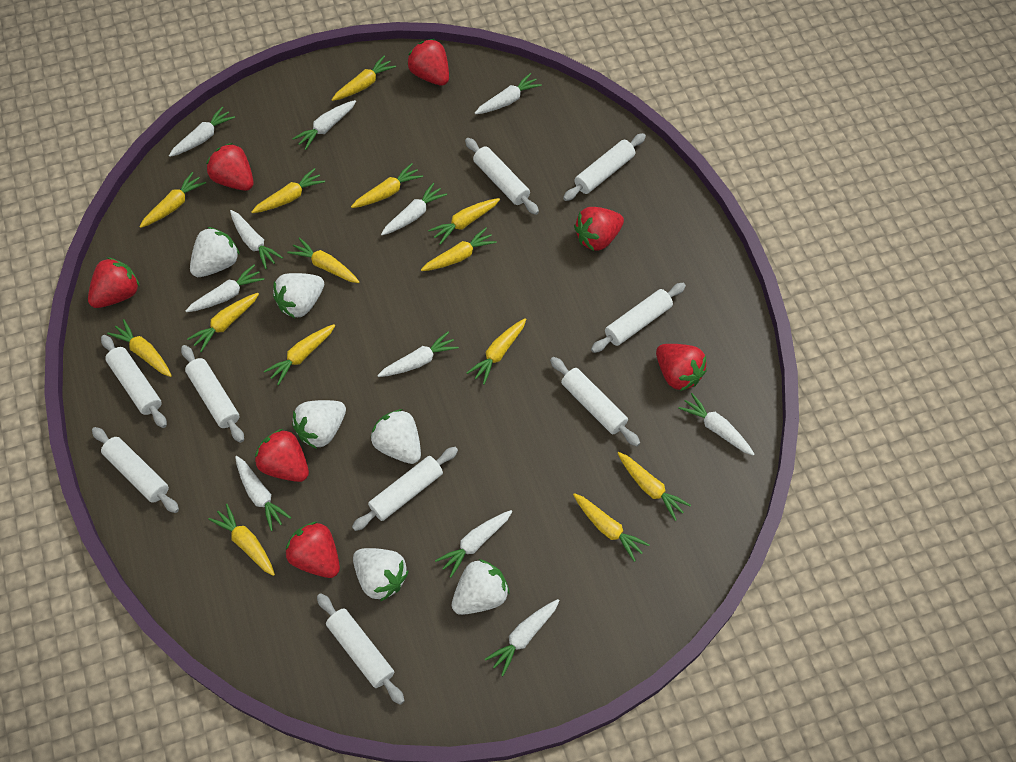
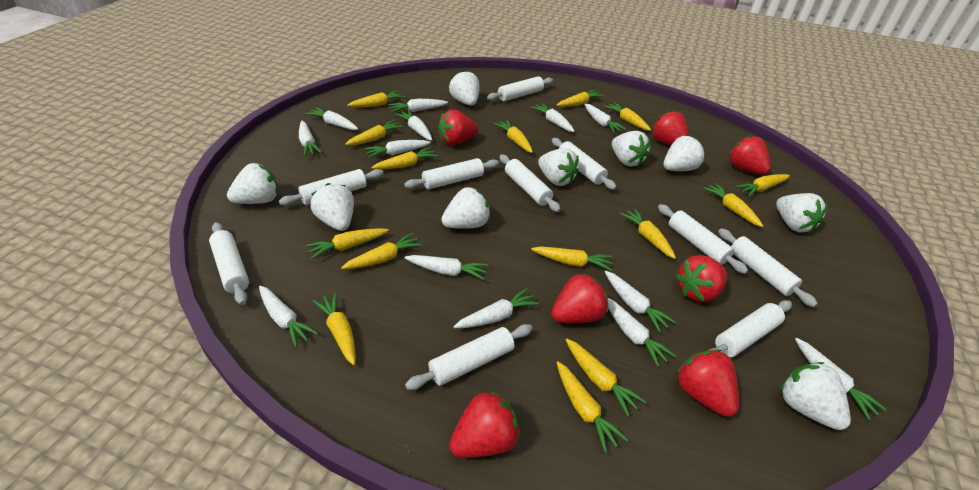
white carrot: [169,106,235,157] [186,265,264,312] [230,210,283,269] [235,456,291,531] [292,100,356,150] [377,331,459,377] [381,182,447,235] [435,510,512,578] [475,73,542,114] [485,599,560,676] [678,393,754,456] = 11 -> [259,286,318,347] [299,121,322,156] [305,107,358,130] [364,140,431,158] [389,99,448,112] [395,110,432,141] [405,255,488,280] [454,288,539,328] [531,103,575,132] [584,103,626,133] [605,271,676,333] [608,298,676,367] [795,338,887,420] = 13
white rolling pin: [92,427,179,513] [101,335,167,428] [181,345,244,443] [317,593,404,705] [352,447,458,531] [465,138,539,215] [550,357,640,446] [563,133,646,201] [591,283,686,353] = 9 -> [209,222,249,305] [279,169,383,206] [404,158,499,189] [405,324,533,390] [487,76,553,101] [500,154,561,212] [552,138,617,190] [658,204,748,274] [709,300,792,357] [718,228,818,307] = 10
white strawberry: [190,227,240,277] [273,273,324,318] [292,400,346,449] [353,548,409,602] [371,409,421,464] [452,559,509,615] = 6 -> [227,163,278,204] [310,183,354,231] [441,187,490,229] [449,70,479,106] [538,148,579,186] [612,131,651,167] [663,136,705,171] [776,193,828,233] [780,362,851,430] = 9
yellow carrot: [107,319,172,377] [139,172,206,228] [187,293,259,352] [208,504,275,576] [251,168,325,213] [264,324,335,385] [287,237,359,283] [332,56,396,101] [351,163,423,208] [421,228,497,271] [428,198,500,245] [467,318,526,385] [573,493,650,562] [618,452,691,521] = 14 -> [306,228,389,259] [313,292,356,365] [341,233,423,269] [345,120,404,145] [347,90,406,107] [371,147,438,169] [494,120,533,153] [531,246,613,271] [556,89,604,107] [556,361,628,453] [566,339,646,416] [604,102,651,131] [620,208,676,259] [703,183,763,227] [735,174,790,197] = 15

